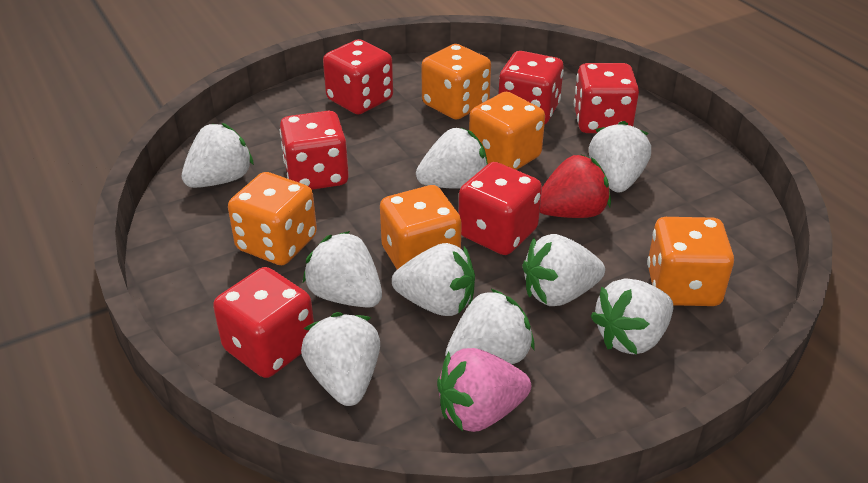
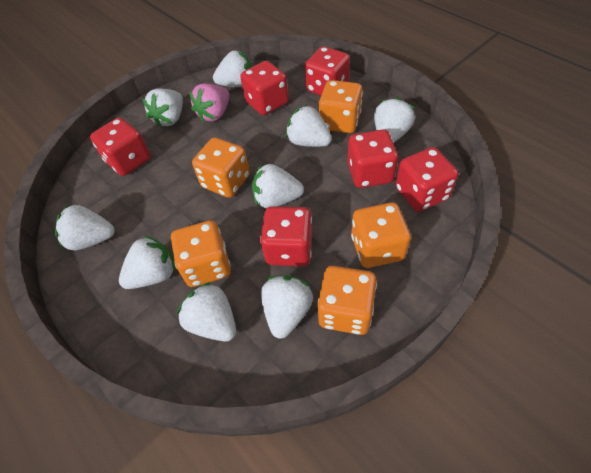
red strawberry: [540,154,611,218] = 1 -> none = 0

